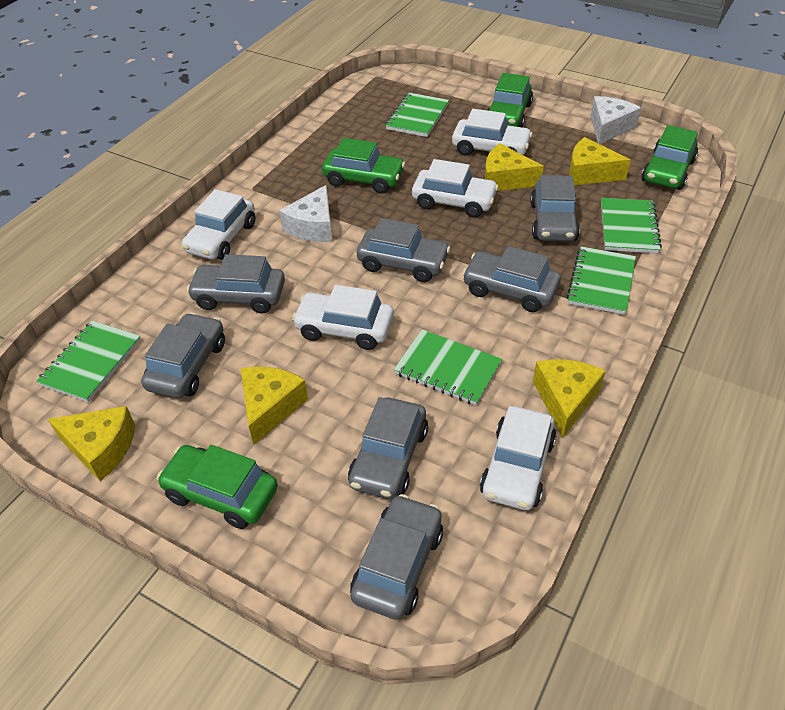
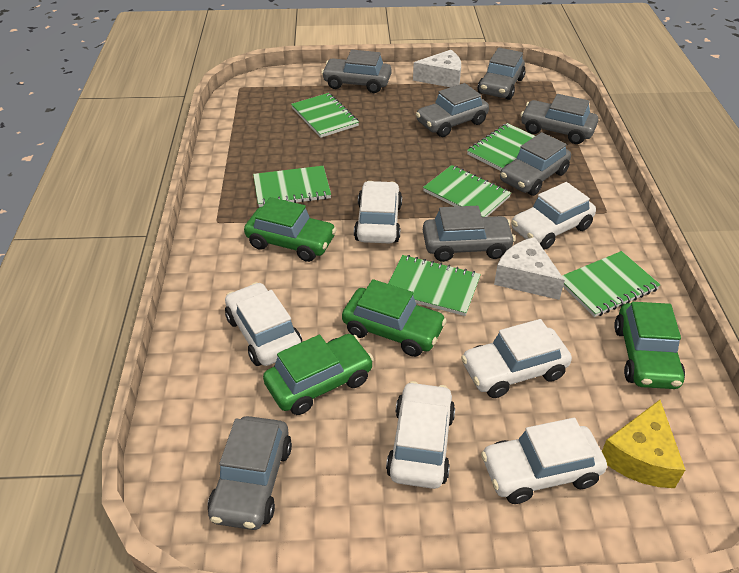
green notebook: [36,321,141,402] [386,93,449,137] [394,330,502,405] [567,246,636,315] [601,198,662,253] = 5 -> [253,166,331,207] [291,93,359,138] [388,255,481,316] [423,165,511,217] [467,123,535,171] [562,251,661,317] = 6
white car: [182,189,255,260] [292,285,394,350] [412,159,499,218] [452,109,533,155] [480,406,556,510] = 5 -> [225,282,302,366] [354,181,402,243] [386,381,455,489] [461,319,572,398] [481,418,607,504] [511,182,596,250] = 6
yellow cheese: [48,406,135,481] [241,367,308,445] [485,143,544,191] [533,359,606,438] [569,137,631,185] = 5 -> [602,400,685,488] = 1

